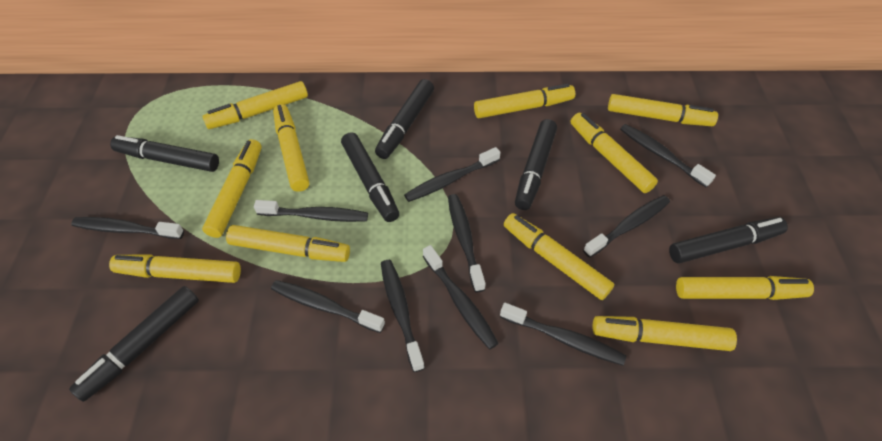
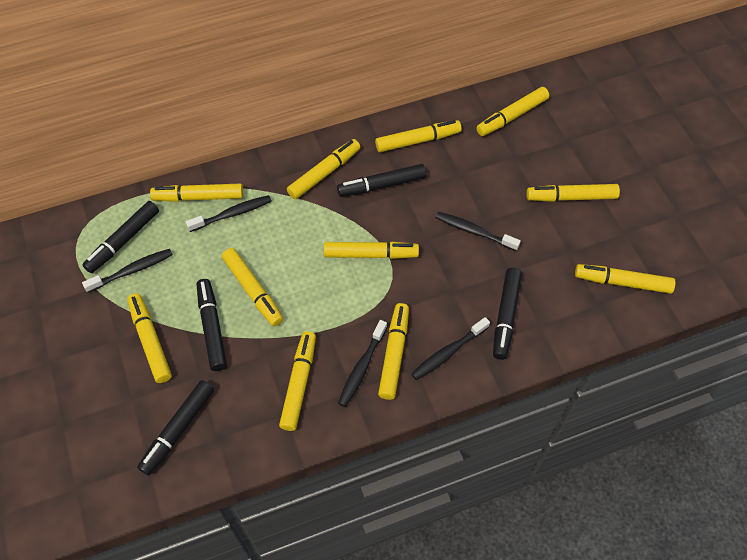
black marker: [69,286,199,402] [110,135,219,172] [341,132,400,222] [375,79,434,159] [515,119,557,210] [669,217,788,263] = 6 -> [82,201,159,274] [137,380,214,476] [197,279,227,371] [337,164,427,197] [493,268,522,360] = 5
black toothbrush: [71,217,184,239] [254,200,368,222] [271,280,385,333] [381,260,425,372] [404,147,501,202] [423,245,499,349] [448,194,486,292] [500,303,627,366] [583,195,670,258] [620,124,716,187] = 10 -> [82,249,173,293] [186,195,272,232] [338,320,387,407] [411,317,490,380] [435,212,521,251] = 5

